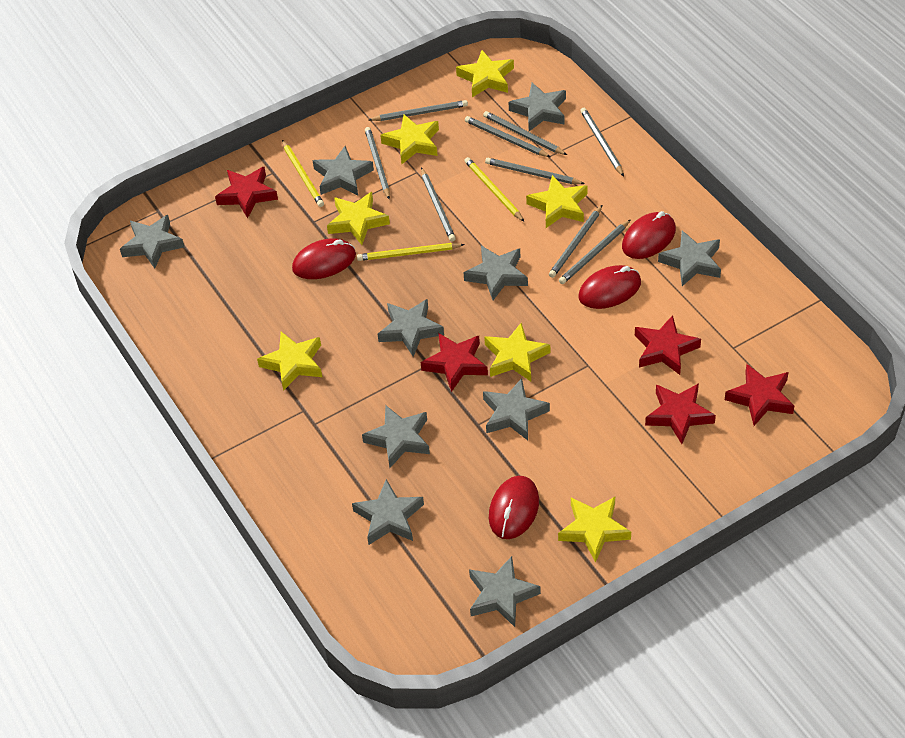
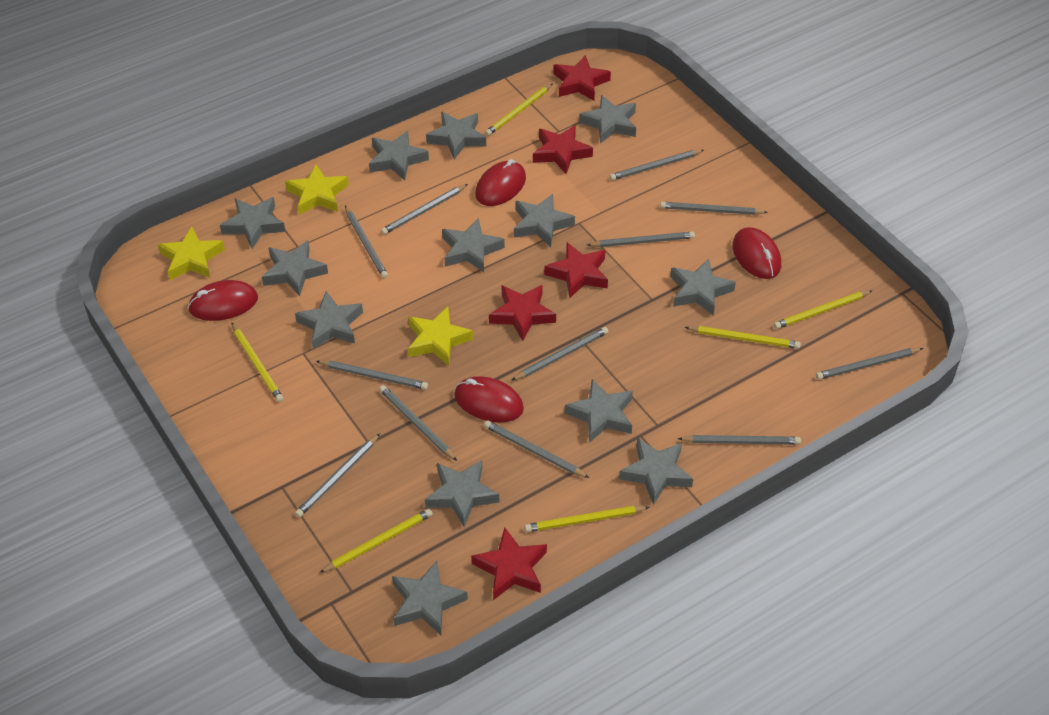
grey pencil: [365,127,390,199] [369,100,468,121] [421,168,456,242] [465,116,551,157] [483,111,567,155] [485,158,585,184] [549,205,602,278] [559,219,631,284] [580,108,624,176] = 9 -> [295,434,380,517] [316,360,428,390] [345,206,388,279] [379,385,457,461] [381,184,468,235] [484,421,589,478] [512,327,609,380] [587,232,695,247] [610,150,704,180] [660,202,768,215] [678,435,801,445] [816,348,923,380] = 12
grey star: [120,215,184,269] [313,146,374,195] [352,479,424,545] [362,405,430,468] [378,299,444,357] [464,246,528,300] [469,556,541,627] [483,378,550,440] [509,83,566,131] [658,231,721,286] = 10 -> [220,197,286,249] [262,240,328,296] [295,291,363,350] [369,131,429,181] [392,561,468,635] [425,460,499,527] [426,112,486,160] [442,218,505,273] [514,194,575,247] [565,379,633,443] [579,95,636,144] [619,438,693,505] [670,259,736,315] = 13
yellow pencil: [282,140,324,207] [357,243,465,261] [464,157,524,222] = 3 -> [232,323,283,402] [319,509,433,573] [485,83,553,136] [524,506,649,532] [685,326,801,349] [774,291,872,329] = 6
yellow star: [257,332,322,391] [327,192,390,245] [380,114,439,164] [456,50,514,97] [484,322,550,381] [526,175,587,228] [558,497,631,563] = 7 -> [158,226,225,280] [285,164,349,215] [408,306,473,366] = 3

